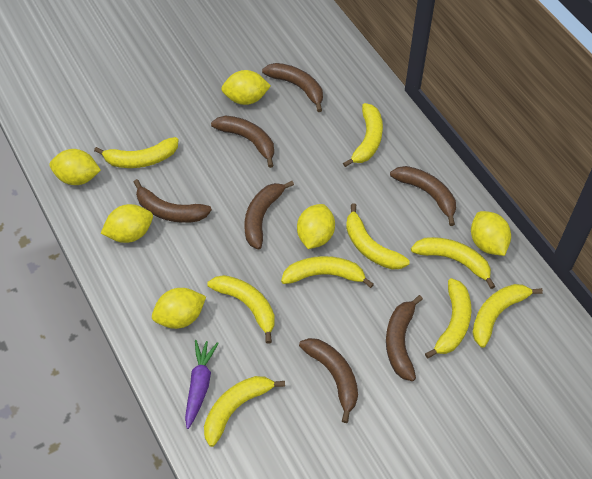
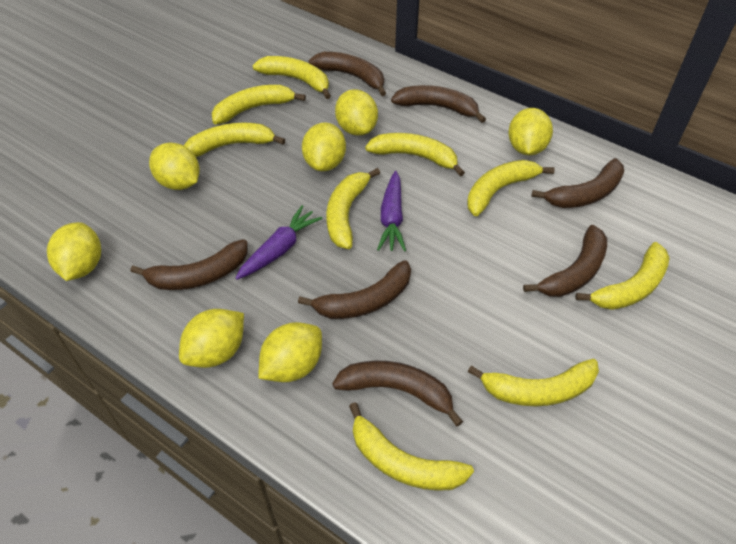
purple carrot: [185,340,219,429] = 1 -> [236,205,323,280] [377,171,406,252] = 2
yellow lemon: [49,149,101,185] [100,204,153,243] [152,288,206,329] [221,70,271,105] [297,204,335,249] [471,211,511,256] = 6 -> [47,222,101,281] [149,143,200,190] [179,309,244,368] [258,322,322,382] [302,123,346,171] [335,89,378,136] [508,108,553,155] = 7

